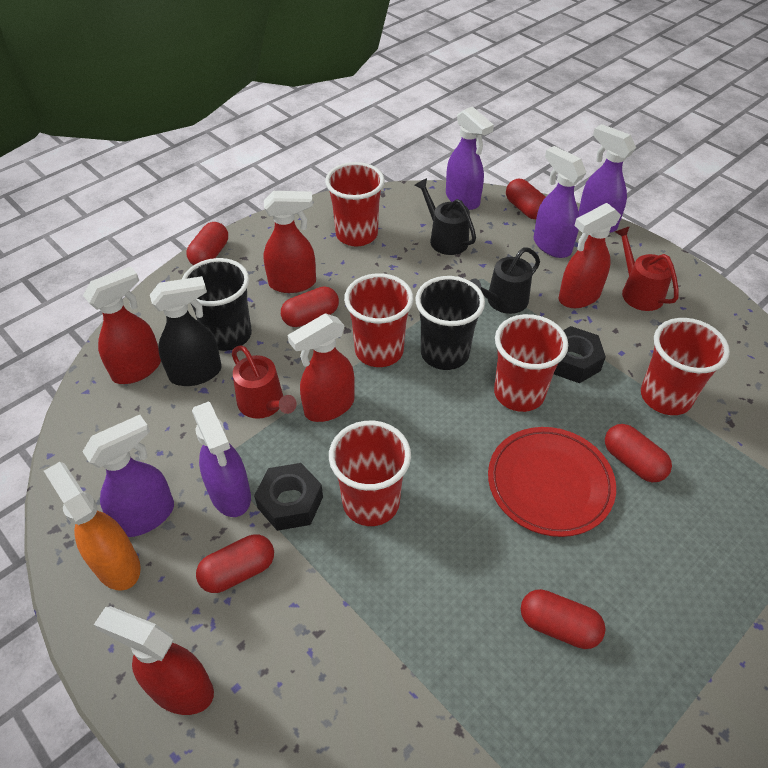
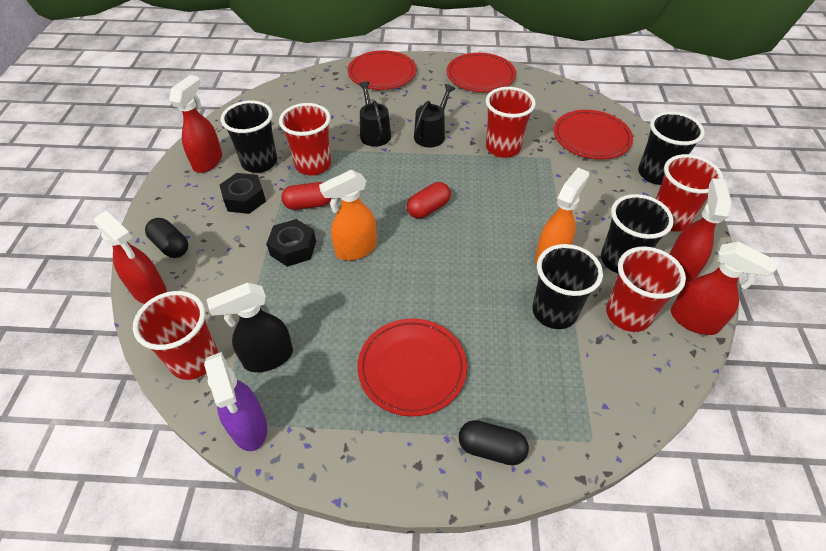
black capsule: none = 0 -> [145,218,188,258] [458,420,529,466] = 2
black cup: [182,258,252,351] [415,276,485,370] = 2 -> [221,101,277,173] [532,244,603,329] [601,194,674,273] [638,111,705,185] = 4
orange spray bottle: [44,462,141,591] = 1 -> [319,170,377,261] [535,168,589,265] = 2
purple spray bottle: [82,415,174,537] [192,402,251,517] [446,106,494,210] [534,146,586,258] [579,124,636,233] = 5 -> [204,352,267,451] = 1
red capsule: [187,222,228,265] [196,534,274,593] [281,286,339,327] [506,179,546,219] [521,589,606,649] [605,424,672,482] = 6 -> [281,182,331,210] [407,182,451,219] = 2
red plate: [488,427,616,537] = 1 -> [348,50,416,90] [357,318,467,416] [447,53,516,92] [554,110,633,159] = 4
red spray bottle: [83,266,161,384] [94,606,214,715] [263,191,316,293] [288,313,355,422] [559,203,621,308] = 5 -> [94,210,167,304] [169,75,222,173] [669,178,732,286] [671,242,779,335] = 4
red watering can: [232,345,297,419] [615,226,679,311] = 2 -> none = 0

